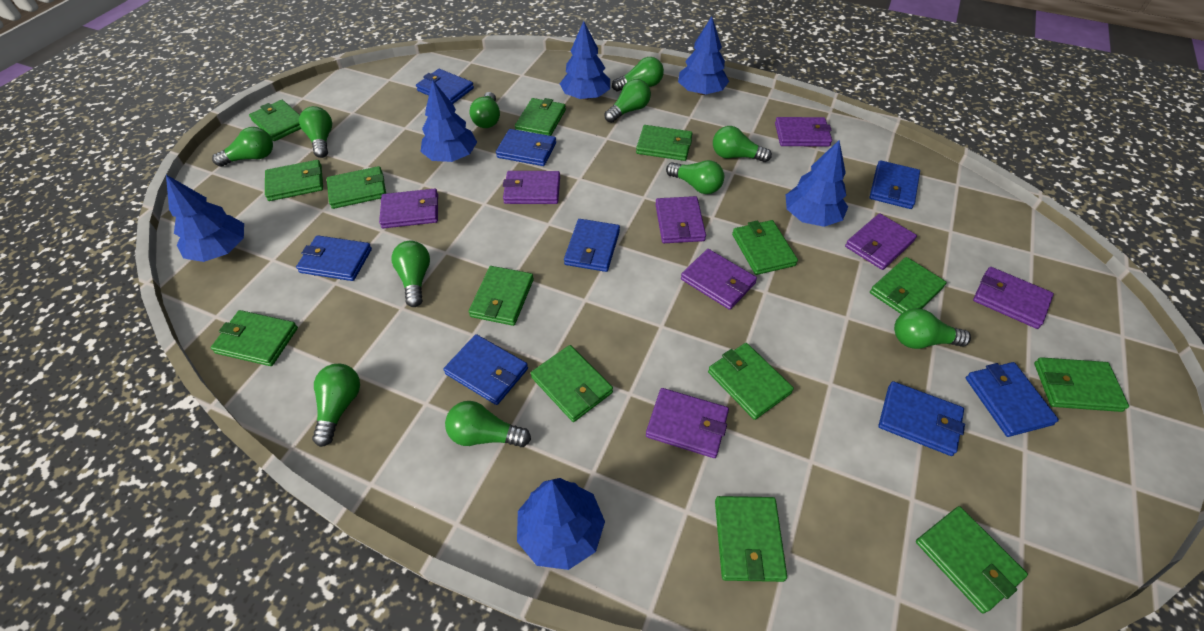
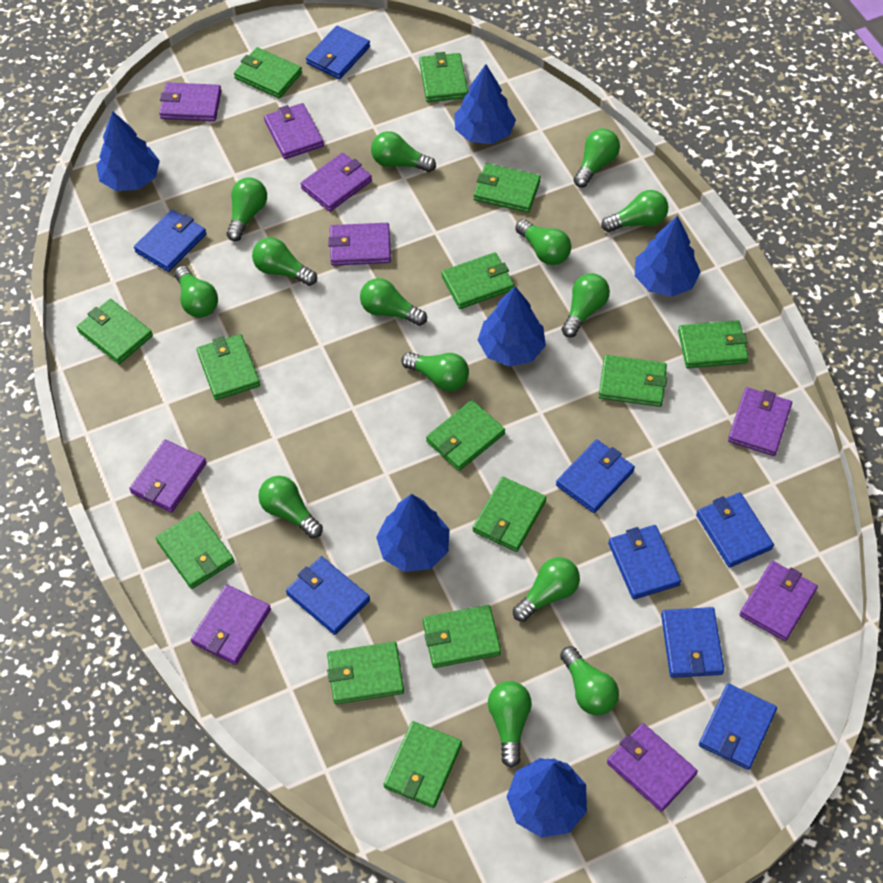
green light bulb: [212,127,273,167] [299,106,332,158] [312,364,360,447] [392,241,430,307] [445,401,531,447] [469,92,500,128] [604,79,651,123] [612,57,664,91] [666,160,724,194] [713,126,772,162] [894,308,971,349] = 11 -> [174,266,218,318] [227,177,267,241] [252,237,317,286] [258,476,323,538] [360,278,427,326] [371,131,436,172] [401,352,469,391] [488,681,532,768] [513,557,580,622] [515,219,571,265] [560,646,619,716] [561,273,610,338] [573,129,620,188] [601,190,668,232] = 14
purple wallet: [379,189,438,228] [503,171,560,204] [646,388,729,458] [655,196,706,243] [681,249,757,310] [775,117,832,147] [845,213,917,270] [973,267,1054,329] = 8 -> [129,440,207,513] [159,82,222,121] [191,584,271,665] [264,103,324,159] [300,153,372,212] [328,223,391,266] [607,723,698,812] [728,387,792,456] [739,561,818,641] = 9

